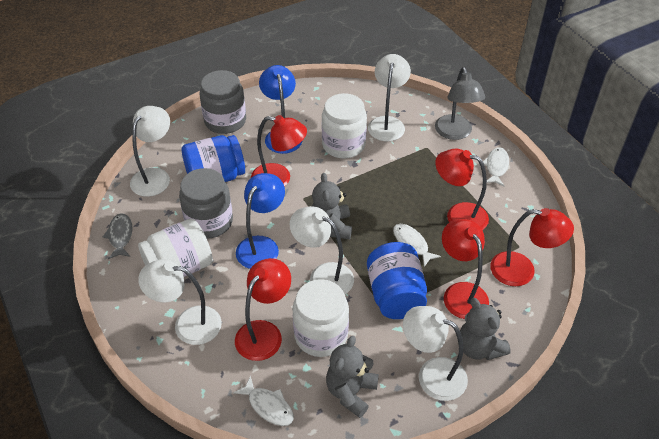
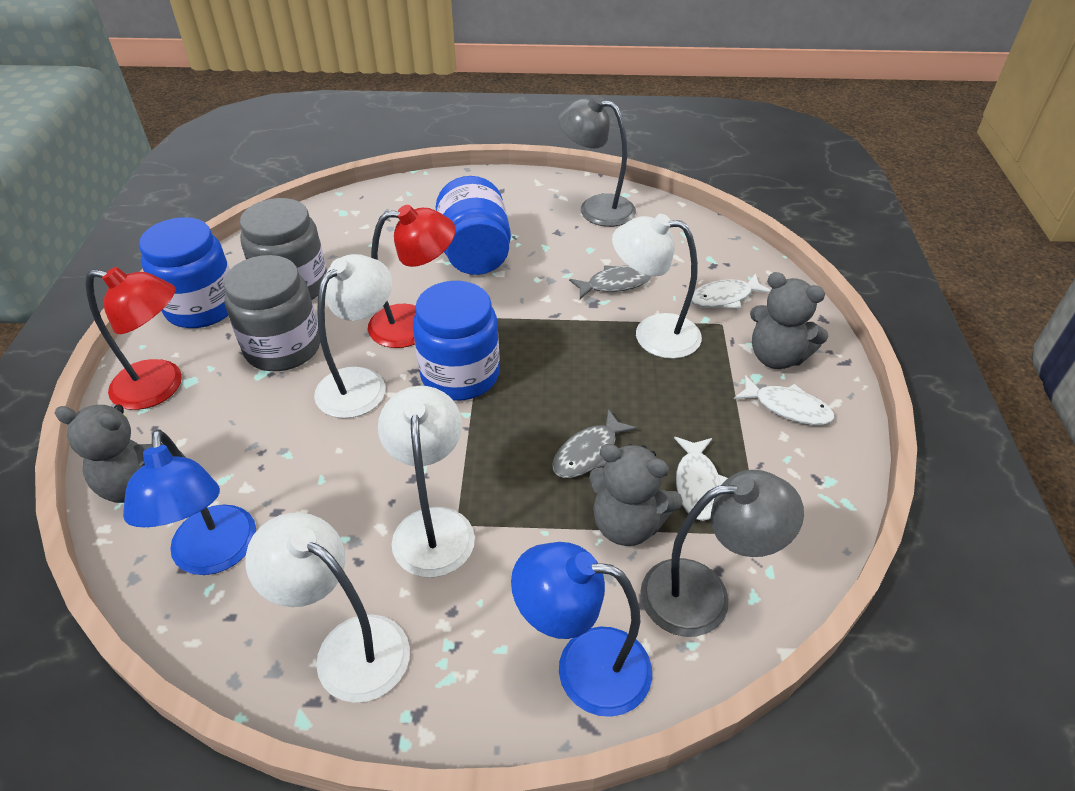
blue jar: [182,135,245,182] [367,242,427,319] = 2 -> [139,217,230,328] [413,281,500,401] [436,176,511,275] = 3
grey fish: [103,213,133,259] = 1 -> [552,409,637,478] [569,265,652,299] = 2
grey lamp: [435,67,485,140] = 1 -> [558,95,636,227] [640,470,804,637] = 2
red lamp: [235,258,291,361] [251,115,307,187] [435,149,489,230] [442,219,489,319] [490,208,574,286] = 5 -> [86,267,182,410] [368,205,456,348] = 2
white jar: [138,219,213,277] [292,279,349,357] [322,93,367,158] = 3 -> none = 0
white lamp: [130,106,170,197] [138,259,222,345] [290,206,354,294] [368,54,411,142] [403,306,468,401] = 5 -> [245,513,410,703] [314,254,392,418] [378,386,475,577] [612,214,702,359] = 4

